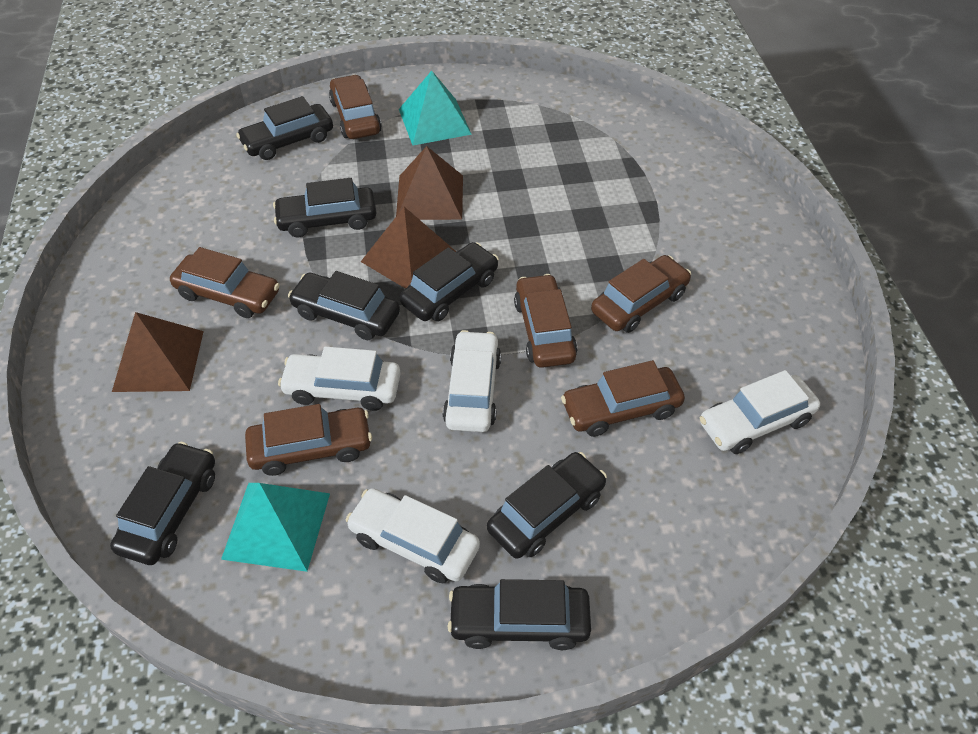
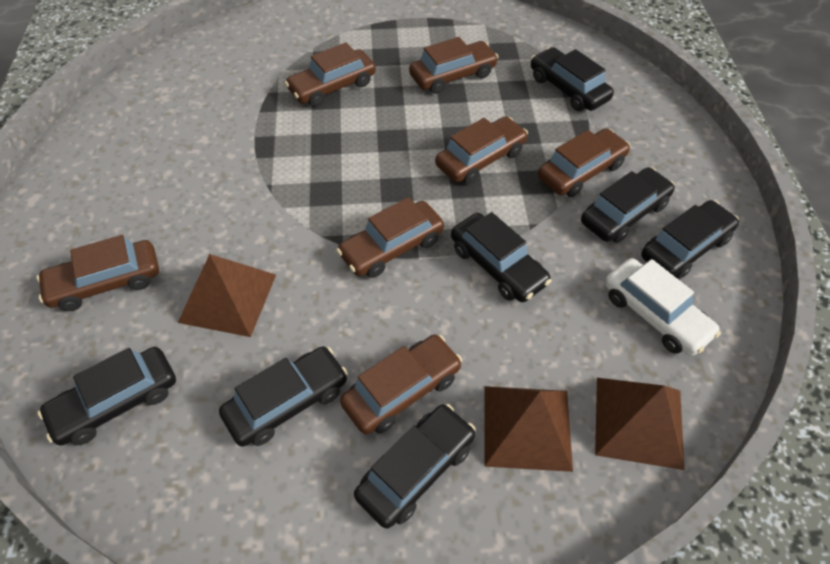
brown car: [170,247,280,318] [245,404,372,476] [329,75,382,139] [514,274,577,368] [561,360,685,437] [591,255,691,333] = 6 -> [37,235,159,311] [285,42,376,107] [336,197,444,278] [340,335,462,434] [409,37,499,94] [435,116,528,184] [538,128,630,197] = 7
turquoise pyramid: [221,483,330,572] [399,71,472,145] = 2 -> none = 0
white car: [278,346,401,411] [346,488,480,583] [443,330,501,432] [700,370,820,454] = 4 -> [605,258,721,356] = 1

